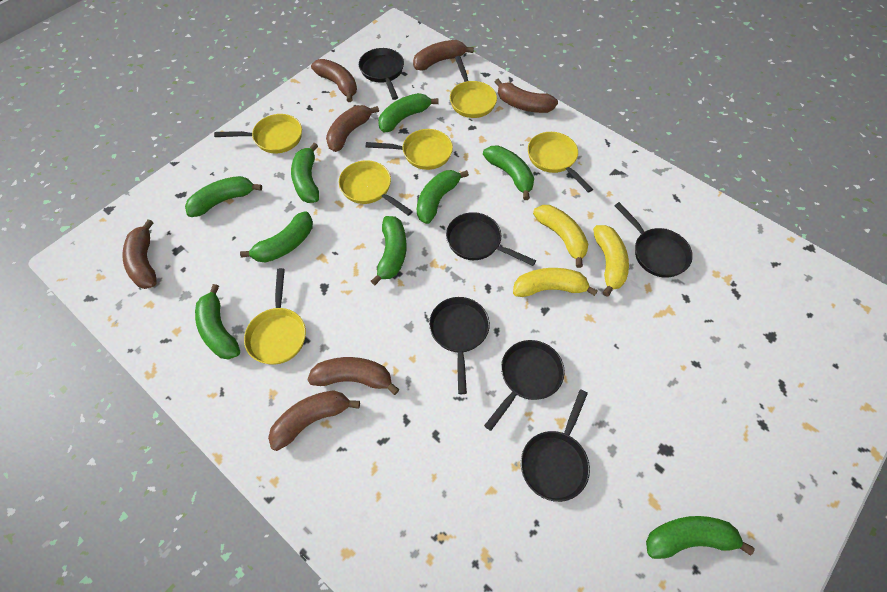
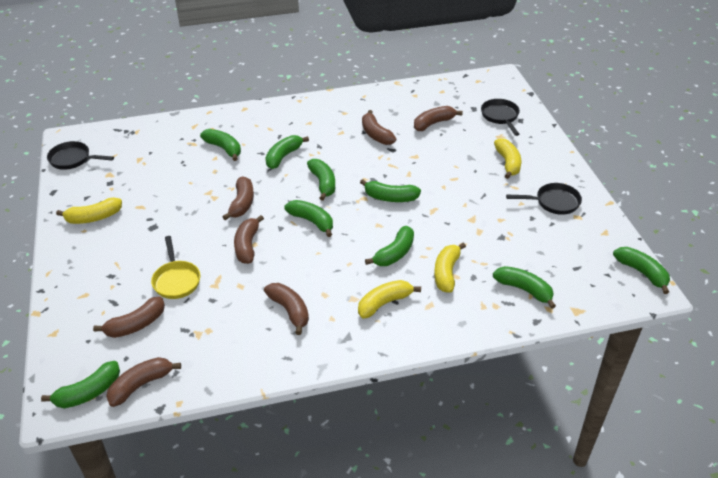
black pan: [359,48,404,100] [429,297,490,394] [446,212,536,266] [484,340,565,431] [521,390,590,502] [614,202,693,278] = 6 -> [47,141,114,170] [481,99,520,136] [506,183,582,215] = 3
yellow banana: [513,268,598,297] [533,205,588,268] [593,225,629,296] = 3 -> [56,197,122,224] [358,280,421,319] [434,243,466,293] [494,138,521,179] = 4
yellow pan: [214,114,302,153] [244,268,306,365] [339,160,413,216] [366,129,453,170] [450,56,497,118] [528,132,593,193] = 6 -> [151,236,200,299] = 1

